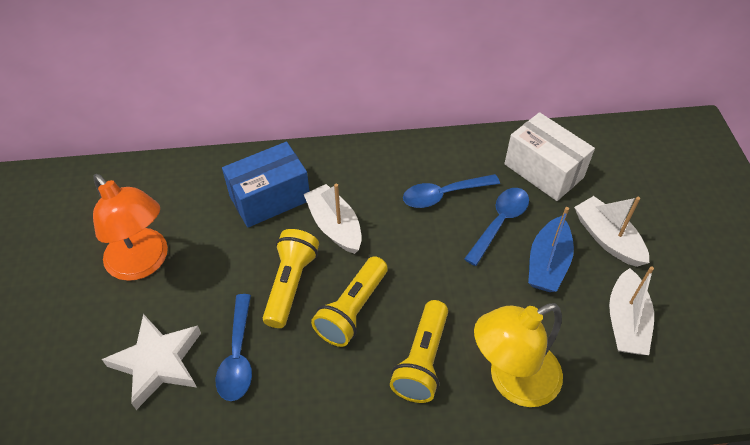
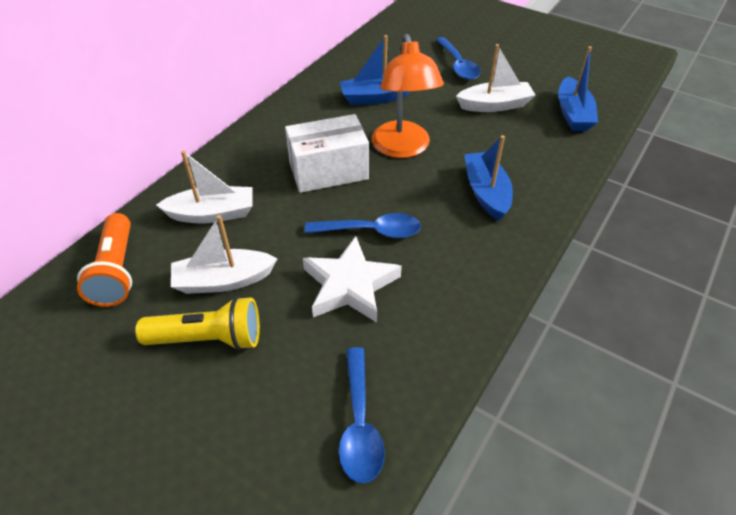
blue boat: [528,207,574,292] = 1 -> [340,35,410,105] [464,135,513,221] [558,46,598,131] = 3
blue box: [222,142,310,228] = 1 -> none = 0
orange flashlight: none = 0 -> [77,213,132,307] = 1
yellow flashlight: [263,229,319,328] [311,256,388,347] [390,300,448,403] = 3 -> [135,296,260,351] = 1
yellow lamp: [474,303,563,407] = 1 -> none = 0

